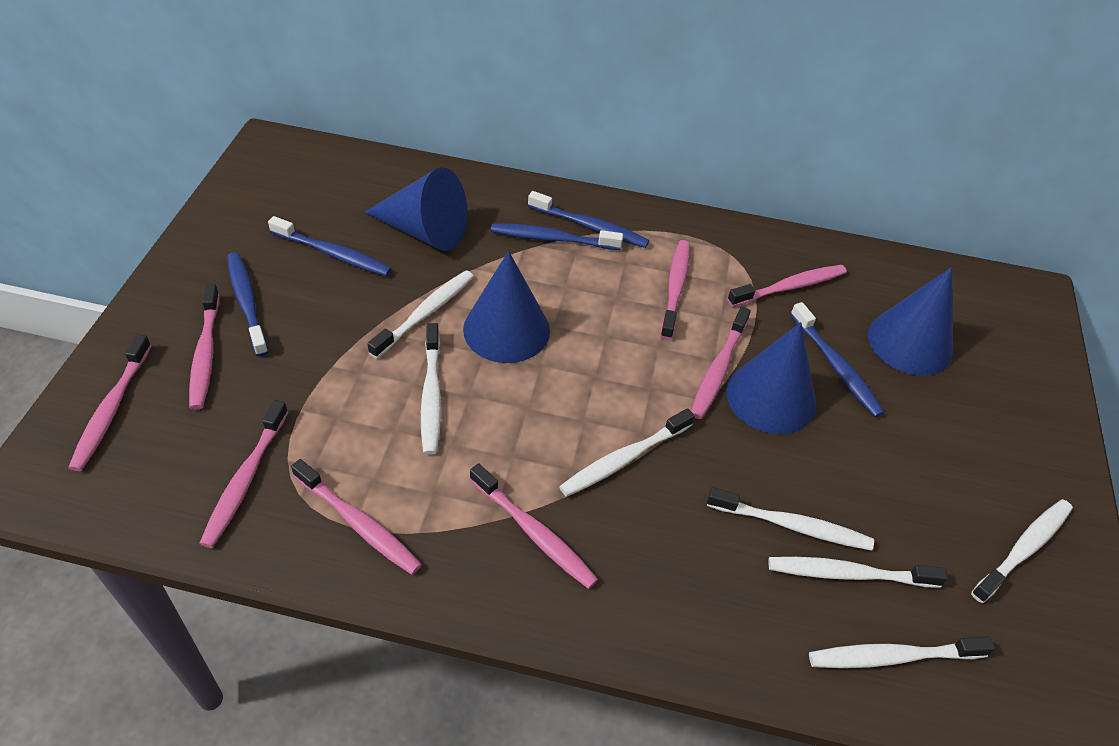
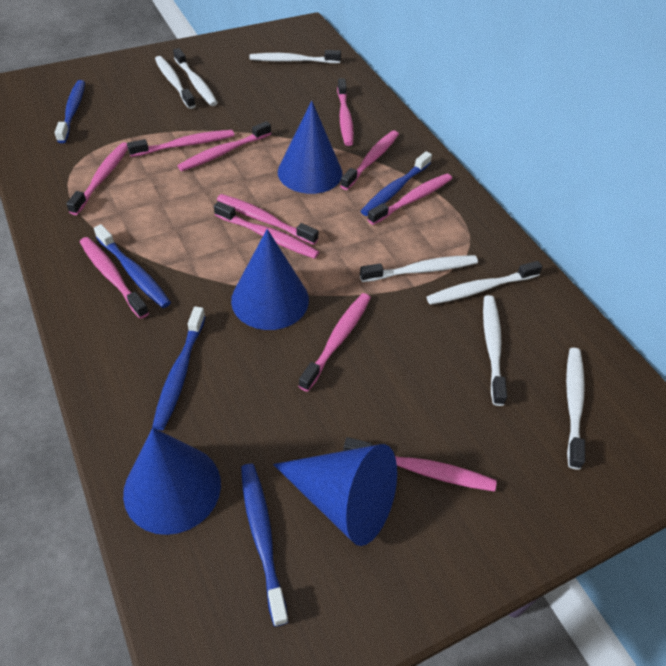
pink toothbrush: [68,334,151,471] [189,284,220,410] [199,400,288,548] [291,459,422,575] [470,463,598,589] [660,240,690,340] [691,307,751,419] [727,265,847,307] = 8 -> [66,142,128,215] [80,237,149,319] [127,130,234,157] [178,121,271,171] [214,201,319,259] [217,194,319,245] [299,293,371,392] [337,78,354,146] [340,130,399,190] [343,437,497,492] [368,174,452,225] = 11

